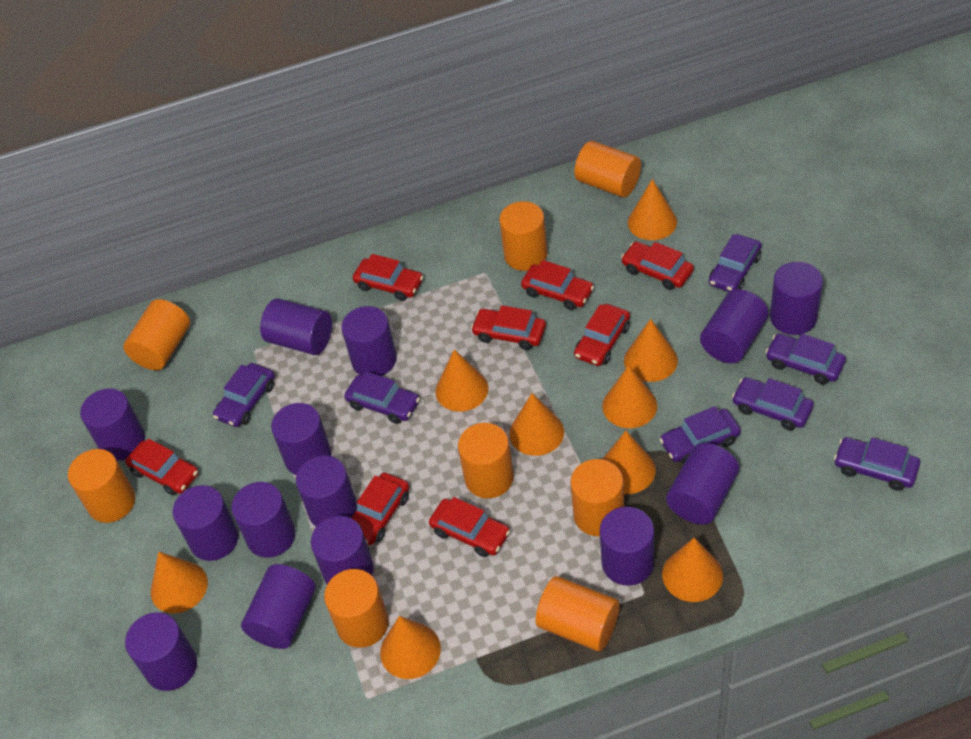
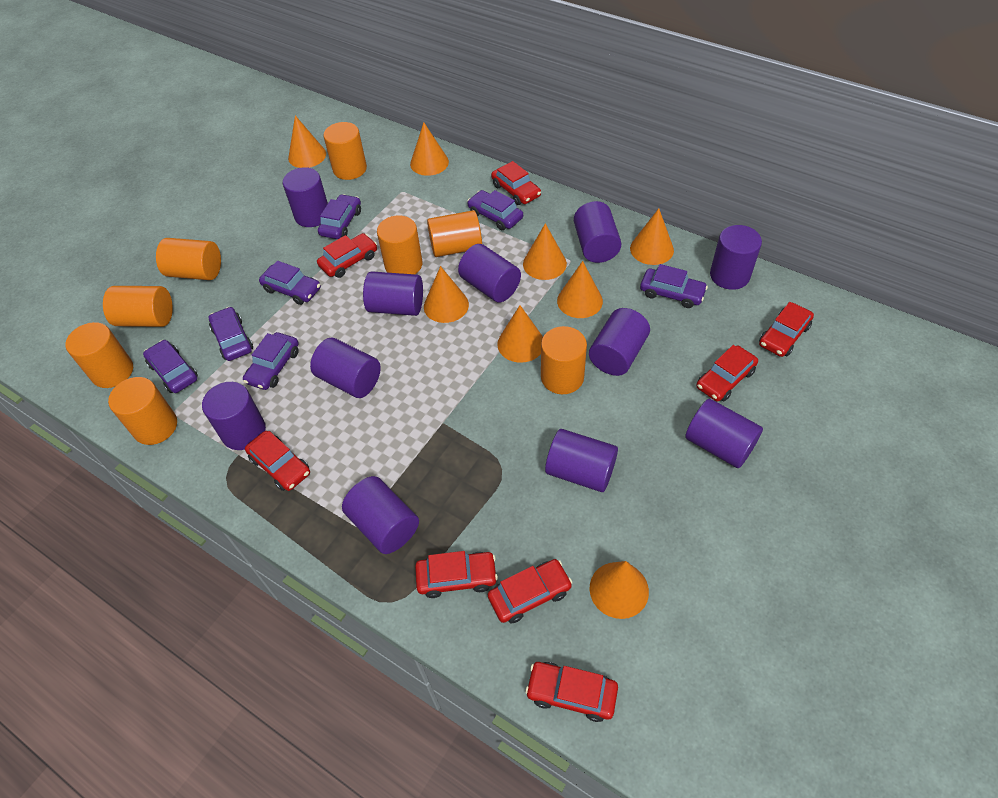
orange cone: [151,552,208,613] [380,616,441,679] [435,349,489,411] [509,393,564,456] [602,365,657,428] [603,431,656,494] [624,319,678,382] [628,179,677,240] [662,538,723,602] = 9 -> [288,115,326,168] [410,122,449,176] [424,266,469,323] [497,305,543,363] [523,223,567,280] [557,261,603,318] [590,561,649,619] [630,208,674,265] = 8
purple cylinder: [80,388,145,461] [125,612,197,691] [173,485,239,561] [231,482,296,558] [241,564,316,649] [260,298,332,355] [271,403,332,475] [296,455,357,527] [311,516,374,584] [341,306,397,376] [600,507,654,586] [666,443,739,525] [700,289,769,363] [770,262,823,335] = 14 -> [202,382,266,450] [283,167,328,227] [310,338,381,398] [342,476,419,554] [363,271,423,316] [458,244,521,302] [545,429,618,492] [574,201,621,263] [589,308,650,376] [685,399,763,468] [710,225,762,290] = 11

